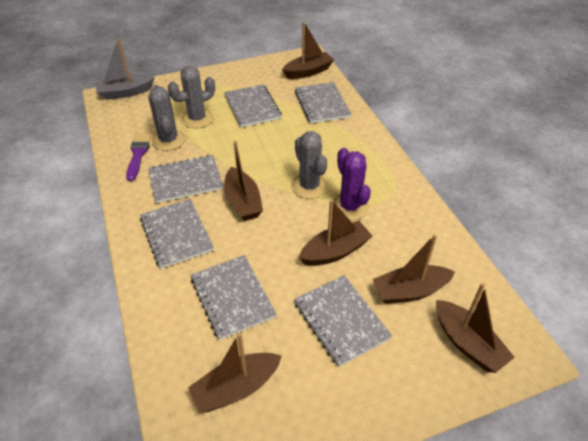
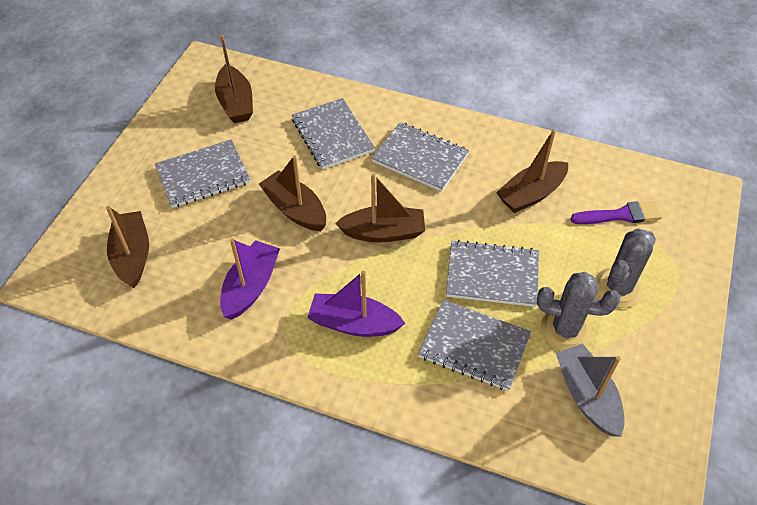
brown boat: [188,333,282,413] [224,141,263,221] [282,21,334,79] [299,199,372,266] [373,234,455,304] [436,283,515,373] = 6 -> [106,206,149,288] [215,35,253,123] [259,155,326,231] [336,174,425,243] [496,129,568,213] = 5
grey cactus: [149,85,185,151] [168,66,215,128] [291,131,328,199] = 3 -> [537,272,620,350] [595,228,656,308] = 2
grey notebook: [140,199,214,269] [148,155,223,203] [191,255,277,340] [224,84,282,127] [294,275,392,367] [295,82,351,123] = 6 -> [155,139,250,208] [292,98,375,169] [371,122,469,192] [418,300,531,391] [446,240,539,307] = 5
purple boat: none = 0 -> [220,239,280,320] [307,271,405,337] = 2
purple cactus: [333,148,371,220] = 1 -> none = 0

